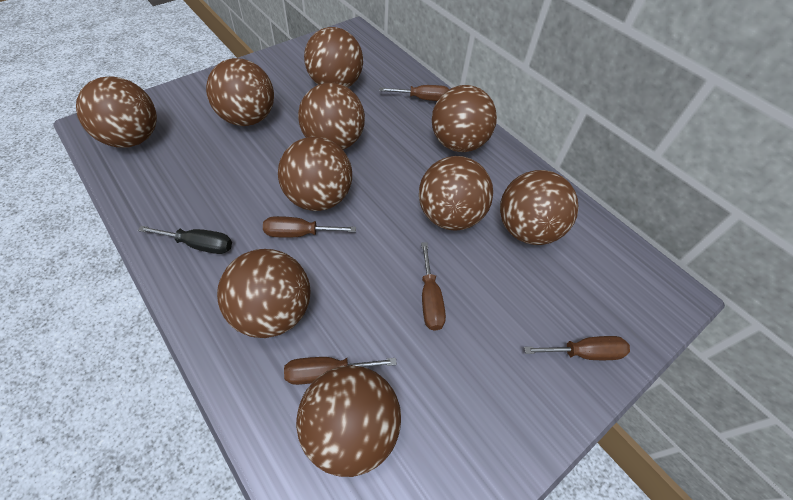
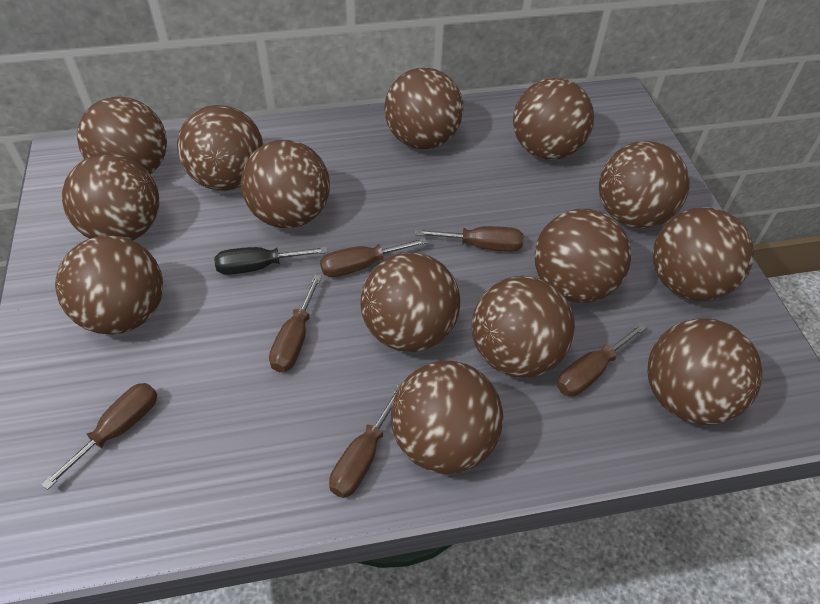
brown ball: [76,76,157,147] [206,58,274,126] [217,249,310,338] [278,137,352,211] [296,365,401,477] [298,83,365,150] [304,27,363,88] [419,156,493,231] [432,85,497,152] [500,170,578,245] = 10 -> [55,235,163,335] [62,154,159,241] [77,96,167,174] [177,105,263,191] [241,140,330,228] [361,252,460,352] [384,67,463,149] [391,361,503,474] [472,276,575,378] [513,78,594,160] [534,209,631,303] [599,141,690,228] [647,318,763,425] [653,207,754,301] = 14
brown screwdriver: [263,216,356,238] [284,357,397,385] [379,85,449,101] [421,242,446,331] [524,336,630,360] = 5 -> [41,383,157,490] [269,275,322,372] [320,238,427,277] [329,384,400,498] [415,226,524,251] [557,323,647,396] = 6

